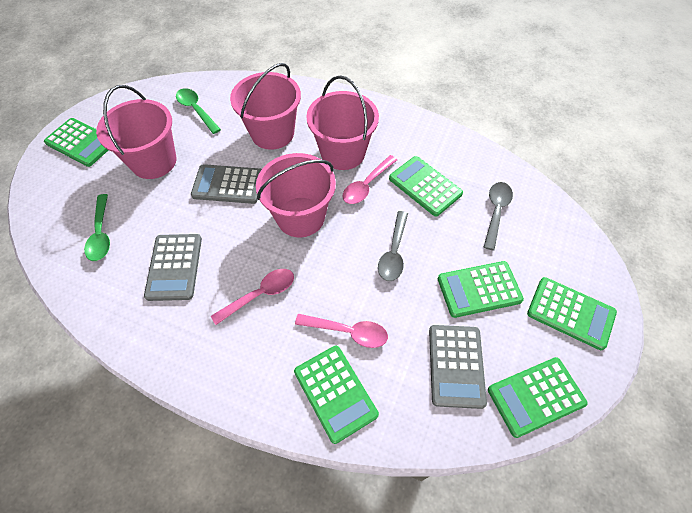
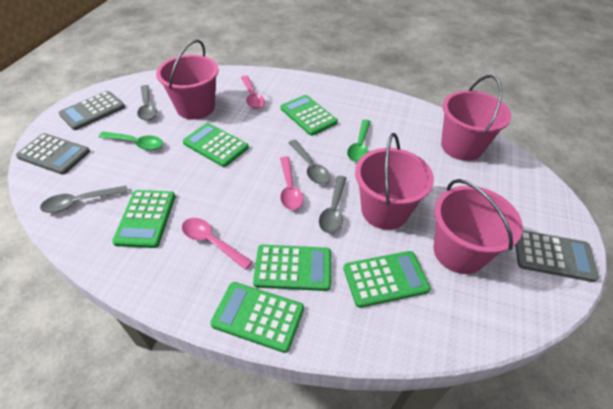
grey spoon: [378,211,408,281] [484,182,513,250] = 2 -> [40,186,127,213] [137,85,157,121] [288,140,331,185] [319,176,347,233] = 4

